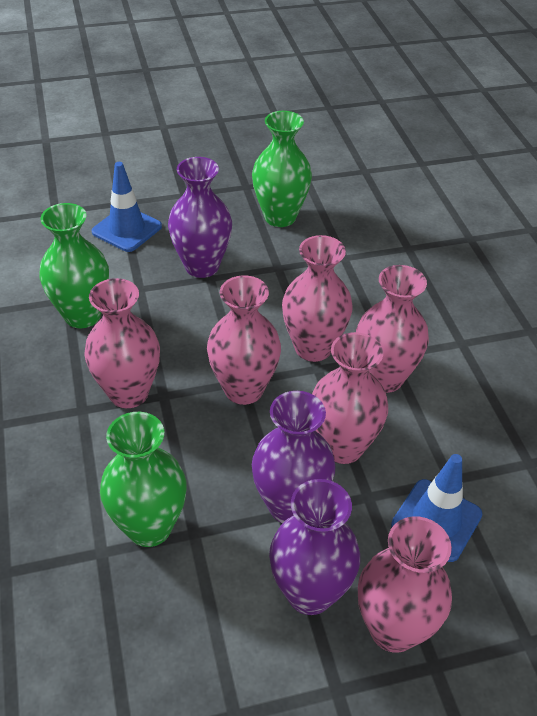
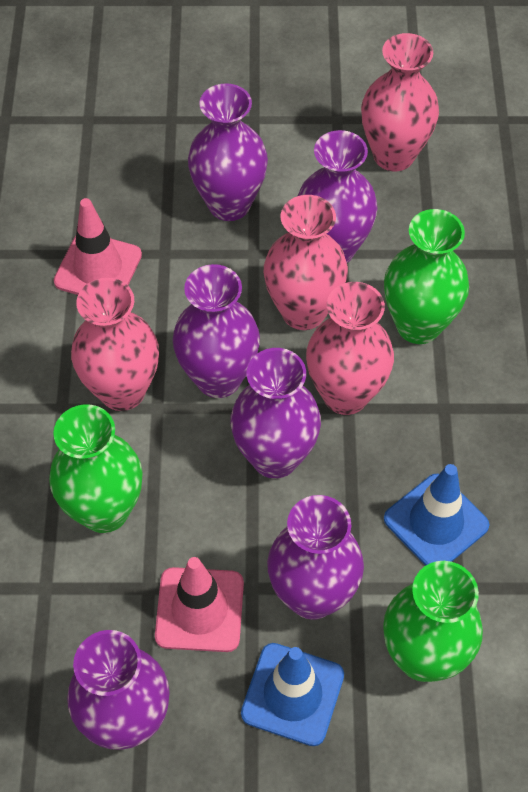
pink traffic cone: none = 0 -> [54,198,142,295] [155,557,244,652] = 2
pink vase: [84,278,160,408] [207,275,281,405] [282,235,353,362] [312,332,388,464] [356,265,429,393] [358,516,452,653] = 6 -> [71,278,159,411] [264,195,348,330] [306,282,394,415] [361,33,439,171] = 4
purple vase: [168,157,232,278] [252,391,335,523] [269,479,360,615] = 3 -> [67,630,170,750] [173,264,260,398] [188,83,268,221] [230,348,321,479] [267,495,364,620] [298,130,378,263] = 6

